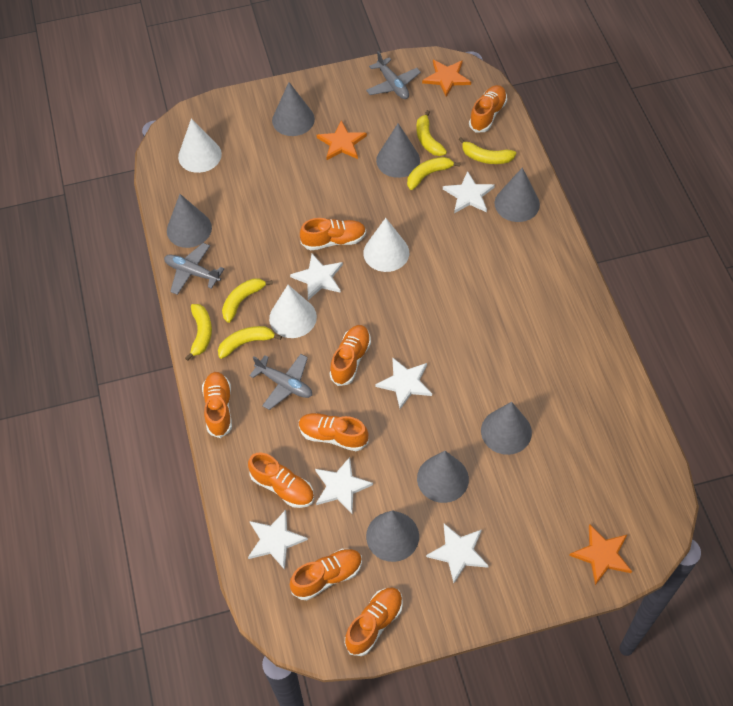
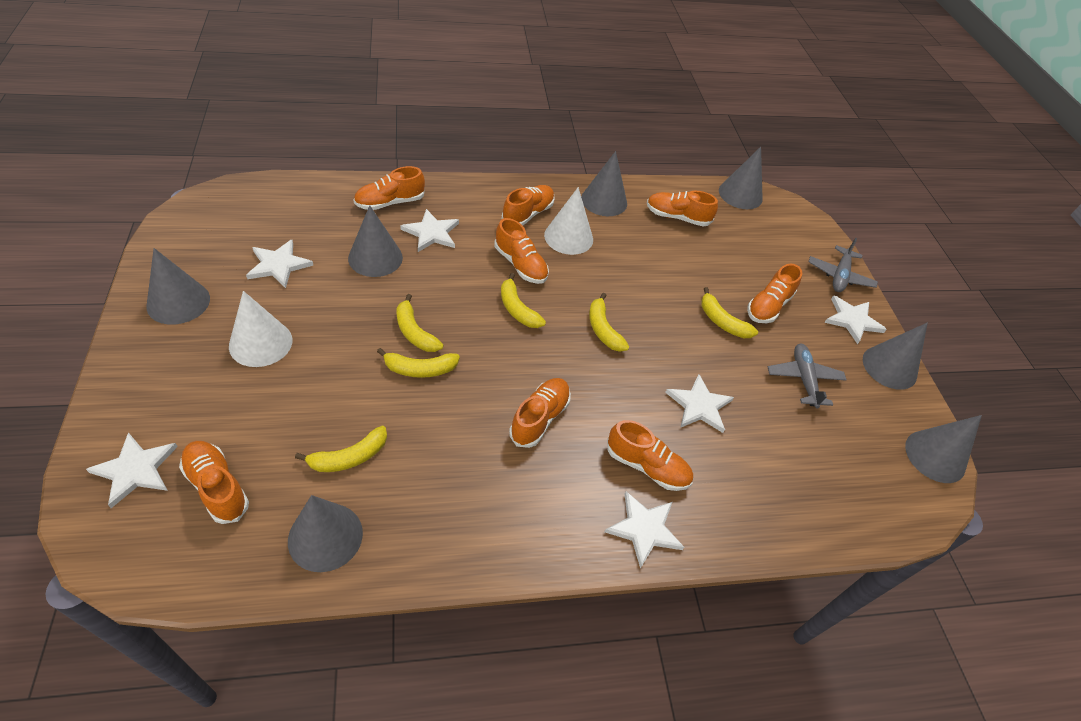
grey plane: [164,243,224,295] [249,354,312,410] [366,51,421,99] = 3 -> [768,344,847,409] [808,238,878,292] = 2
orange star: [317,120,367,160] [422,60,471,97] [569,524,632,585] = 3 -> none = 0
white cone: [178,118,222,173] [269,285,317,338] [363,218,409,272] = 3 -> [229,291,292,367] [544,187,593,255] = 2

